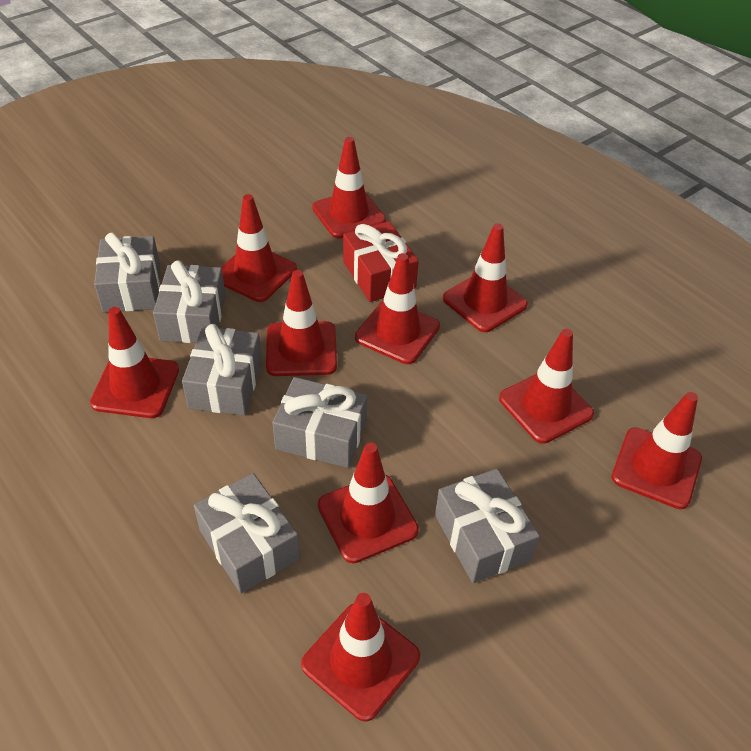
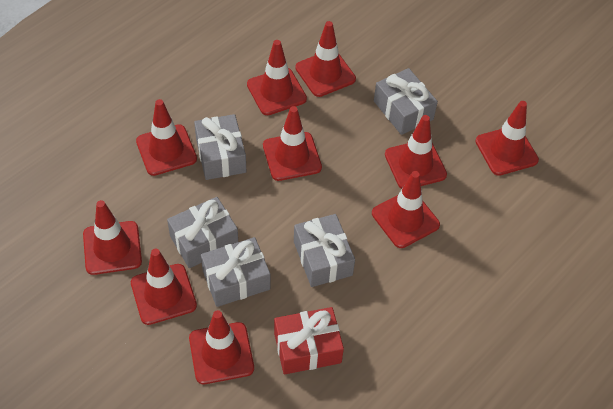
grey gift: [94,232,160,312] [153,260,226,343] [182,324,262,416] [194,473,300,593] [272,377,367,468] [435,469,540,583] = 6 -> [167,197,238,268] [194,114,246,180] [201,237,270,307] [294,214,355,287] [374,68,438,135] = 5

